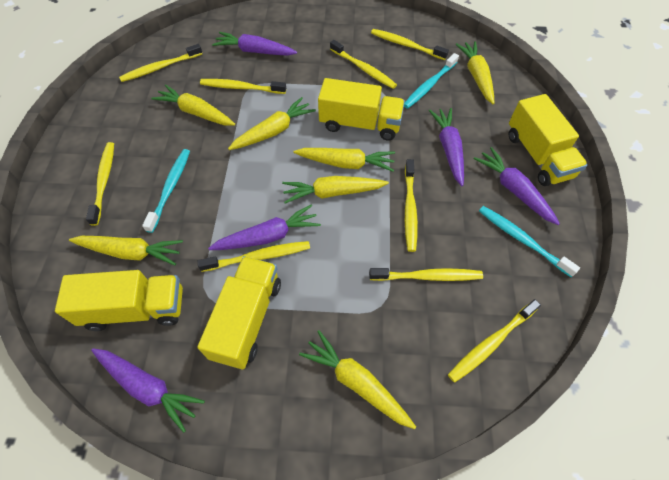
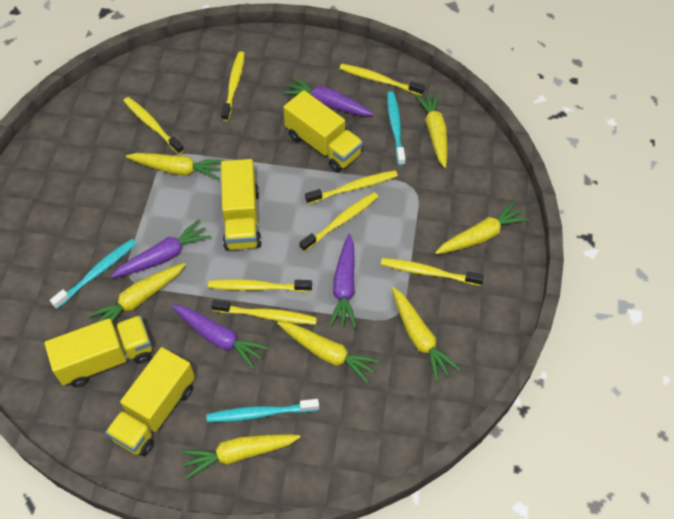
purple carrot: [91,348,205,433] [208,204,321,250] [212,32,297,56] [429,108,464,186] [474,147,560,225] = 5 -> [111,220,211,278] [172,305,269,369] [283,77,374,116] [329,234,356,328] = 4
yellow toothbrush: [86,142,114,226] [119,44,202,82] [197,241,310,272] [200,79,286,94] [330,40,397,89] [369,268,483,281] [371,29,449,60] [405,159,418,252] [448,299,541,383] = 9 -> [124,97,184,154] [208,279,312,292] [211,300,317,325] [221,51,245,121] [299,192,378,252] [305,170,398,204] [339,64,425,96] [381,258,484,286] = 8

